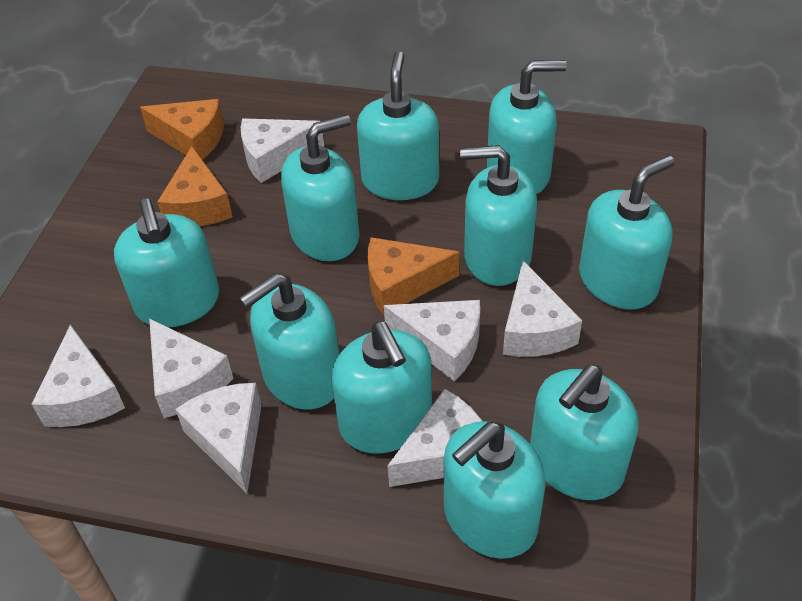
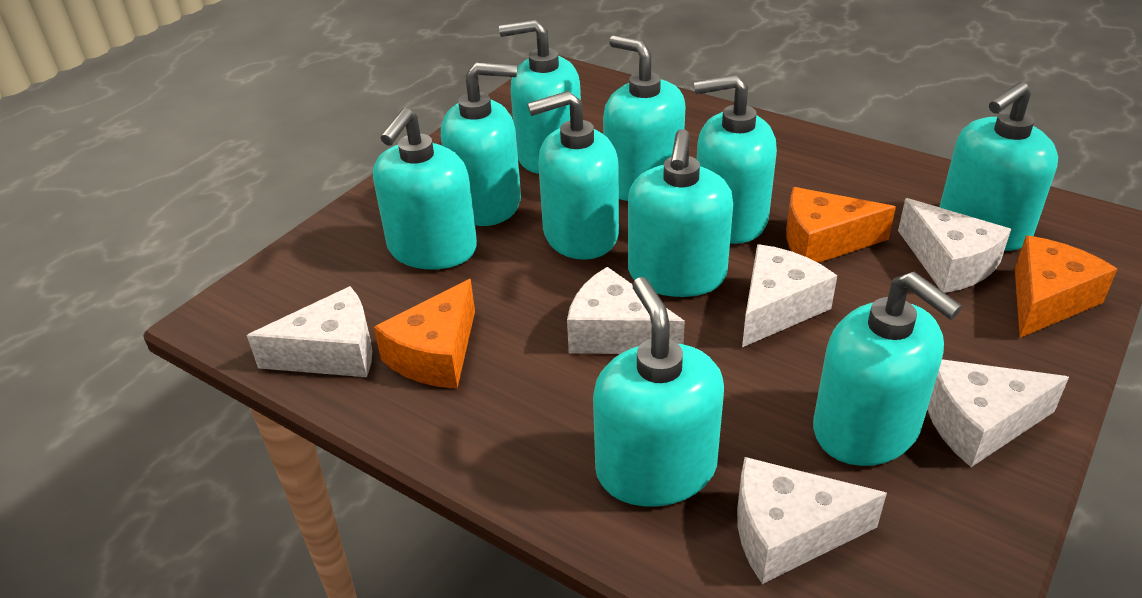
white cheese: [31,325,125,427] [149,318,233,418] [175,383,262,493] [241,118,324,183] [384,300,480,382] [387,389,482,487] [503,261,582,357] = 7 -> [247,286,372,377] [567,267,685,354] [737,457,887,584] [742,244,837,347] [898,198,1011,293] [927,359,1069,467] = 6

